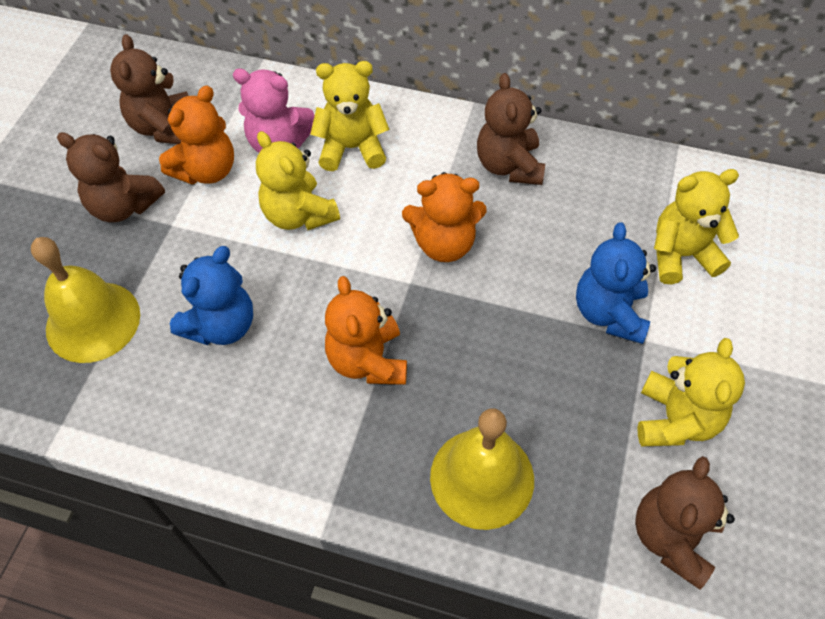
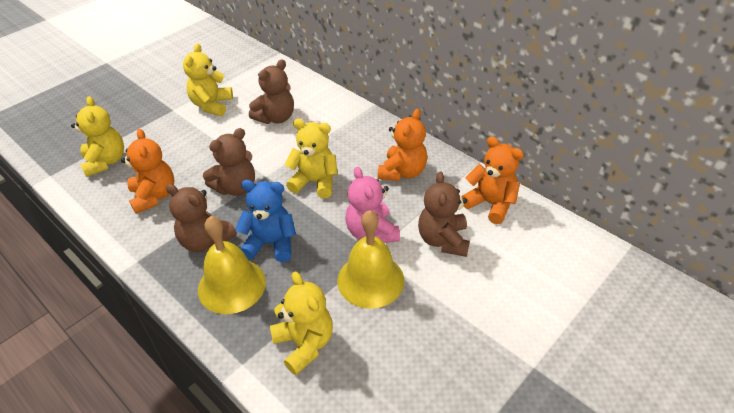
blue teddy bear: [170,246,253,345] [576,222,656,344] = 2 -> [235,180,296,262] = 1

